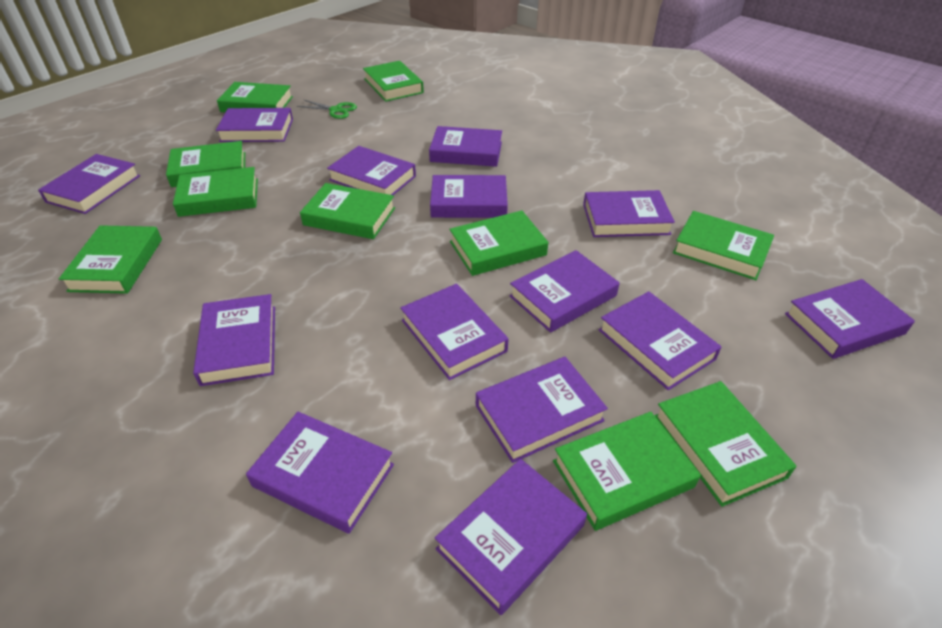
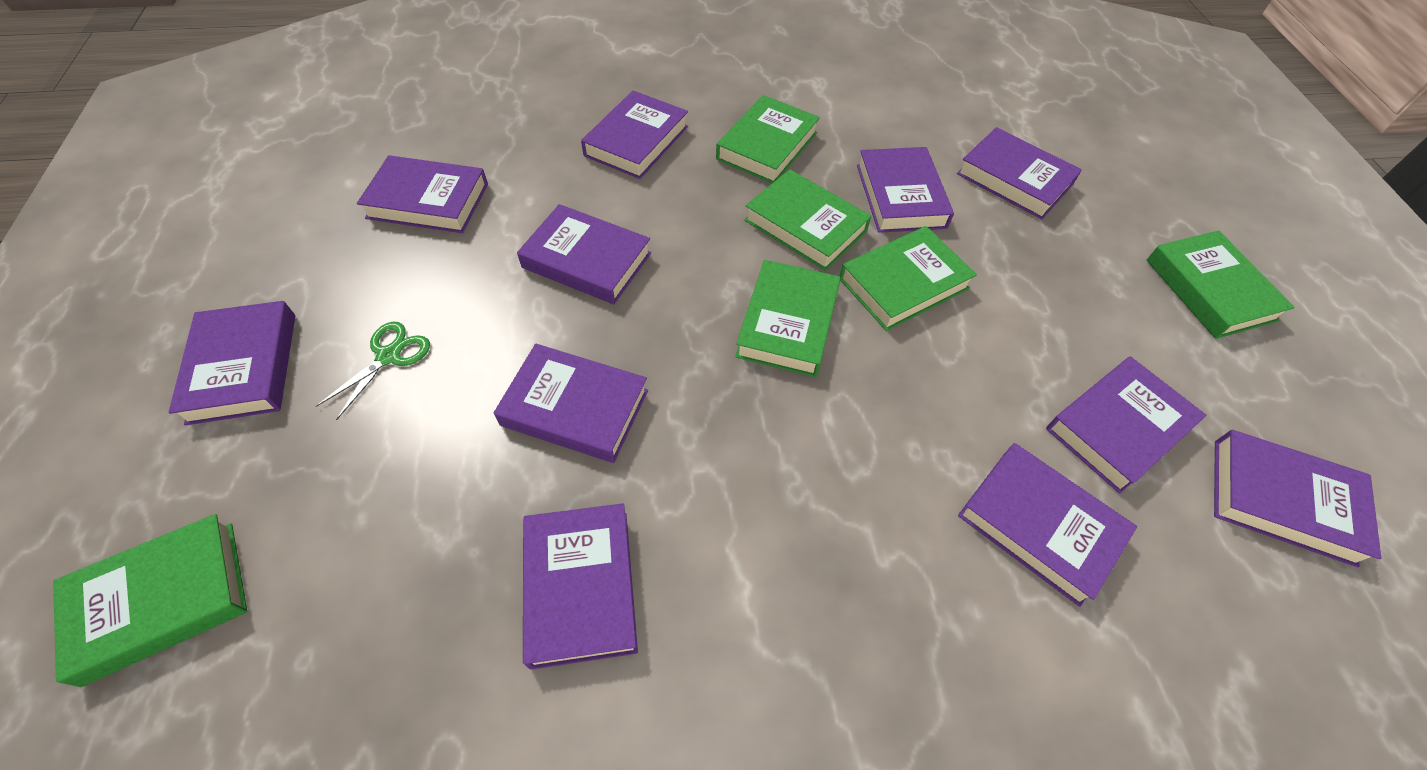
green book: [59,225,162,294] [166,141,245,187] [173,167,258,217] [217,82,293,112] [300,183,395,239] [363,61,424,102] [449,210,548,276] [553,412,701,531] [654,381,797,507] [673,211,774,280] = 10 -> [53,514,247,687] [716,95,820,183] [735,260,841,377] [745,169,872,271] [840,226,977,331] [1147,231,1295,339] = 6
purple book: [38,154,140,214] [193,294,275,386] [216,108,293,142] [246,412,394,534] [327,146,416,195] [400,284,509,380] [429,126,502,167] [430,175,508,218] [435,459,587,615] [476,357,608,463] [509,250,620,333] [583,190,675,237] [599,291,722,390] [785,279,915,359] = 14 -> [169,301,295,425] [357,155,488,233] [494,344,648,463] [517,204,651,304] [523,503,638,670] [581,91,688,179] [857,147,954,233] [957,127,1082,219] [958,443,1137,607] [1046,356,1206,493] [1214,430,1381,567] = 11

